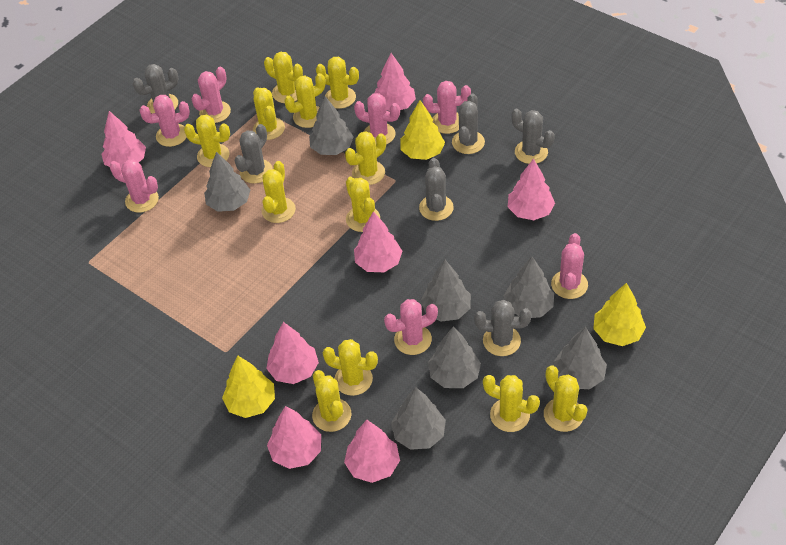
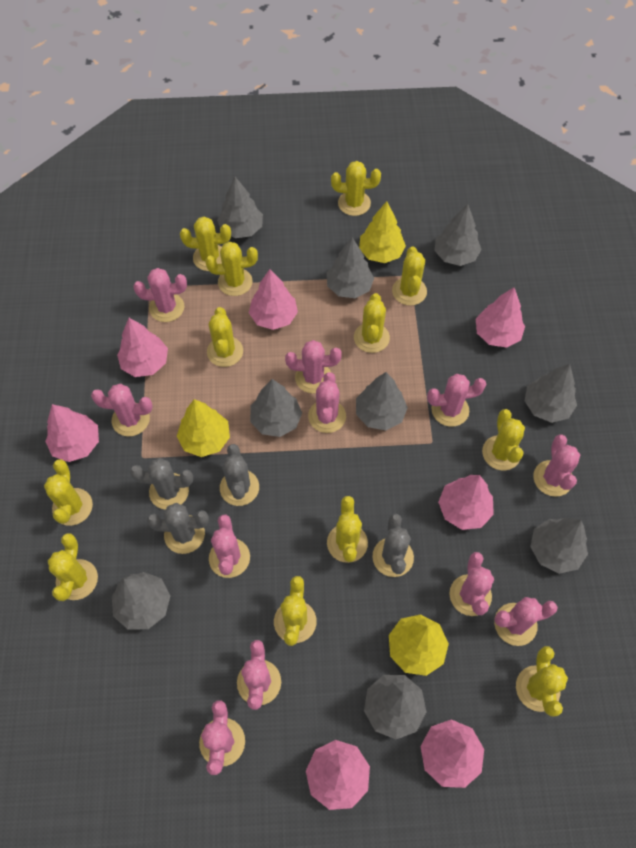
grey cactus: [133,64,178,113] [235,124,273,184] [419,158,454,221] [452,94,485,154] [474,300,531,356] [511,109,555,164] = 6 -> [130,458,193,510] [147,503,209,554] [220,444,259,506] [372,514,414,577] = 4
grey tree: [204,152,250,212] [309,96,354,155] [391,387,446,450] [421,260,471,322] [428,326,481,388] [503,257,554,318] [553,327,607,389] = 7 -> [112,572,170,629] [217,177,263,238] [250,379,302,437] [327,237,374,298] [356,372,408,430] [364,675,427,739] [435,204,482,266] [525,364,577,423] [530,518,588,574] = 9
pink cactus: [110,159,159,213] [139,95,190,147] [191,67,231,123] [354,93,400,145] [384,299,438,355] [423,81,471,134] [551,233,588,299] = 7 -> [91,384,153,436] [133,268,187,322] [199,700,245,775] [209,514,250,578] [237,640,281,710] [285,340,342,394] [308,372,346,433] [427,374,486,427] [449,552,494,616] [494,597,558,646] [534,435,580,497] = 11

